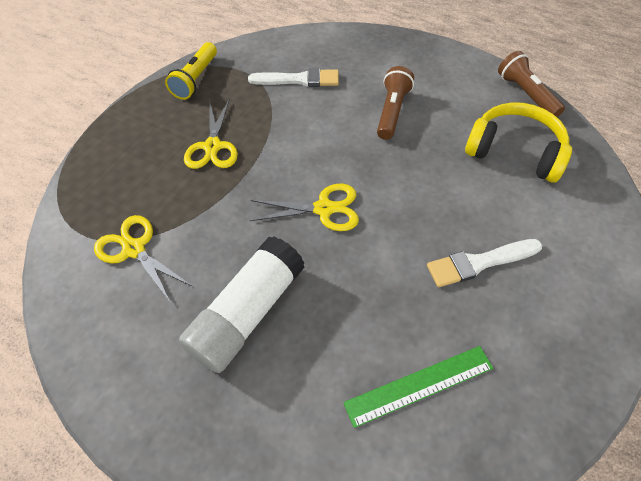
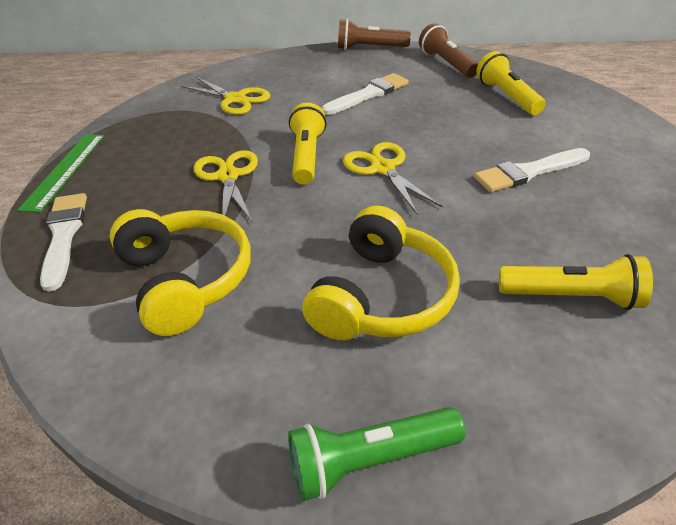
green flashlight: none = 0 -> [288,407,466,501] = 1
white brush: [248,68,339,87] [427,239,542,287] = 2 -> [40,193,87,292] [322,73,409,115] [474,148,590,192] = 3
white glue stick: [179,236,305,373] = 1 -> none = 0
yellow flashlight: [165,42,217,100] = 1 -> [289,102,326,185] [476,51,546,115] [499,254,653,310] = 3
yellow headphones: [465,102,572,183] = 1 -> [110,209,250,336] [302,205,460,340] = 2

